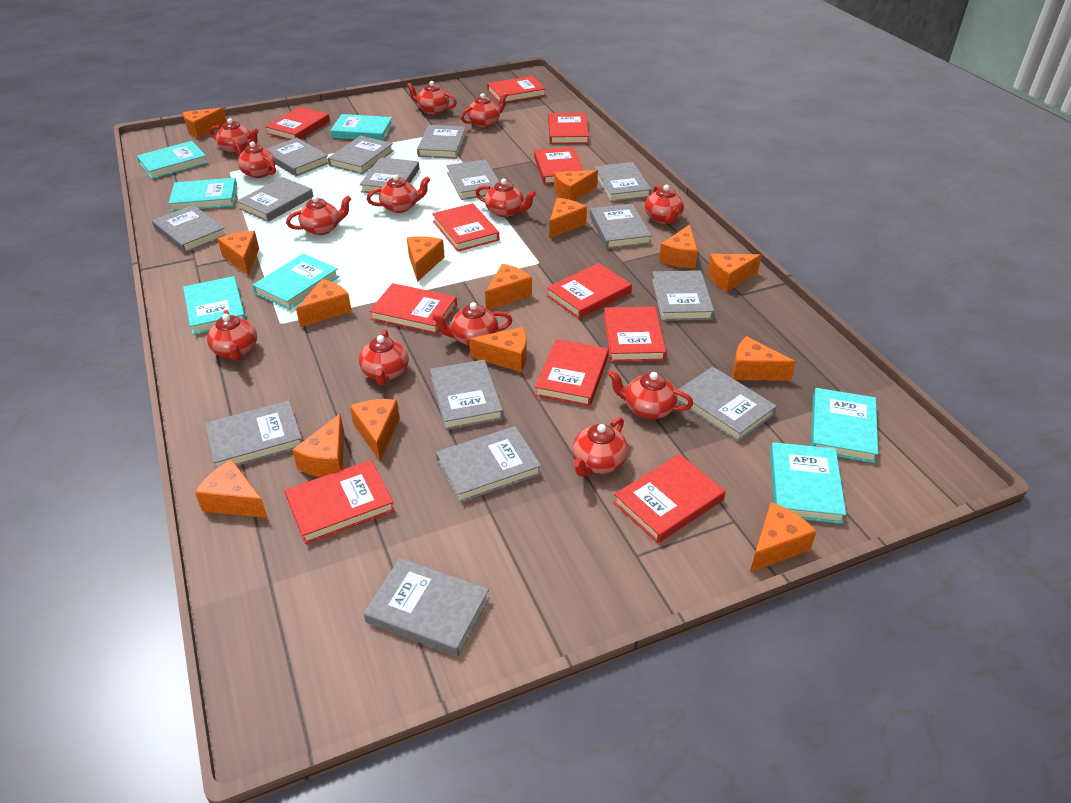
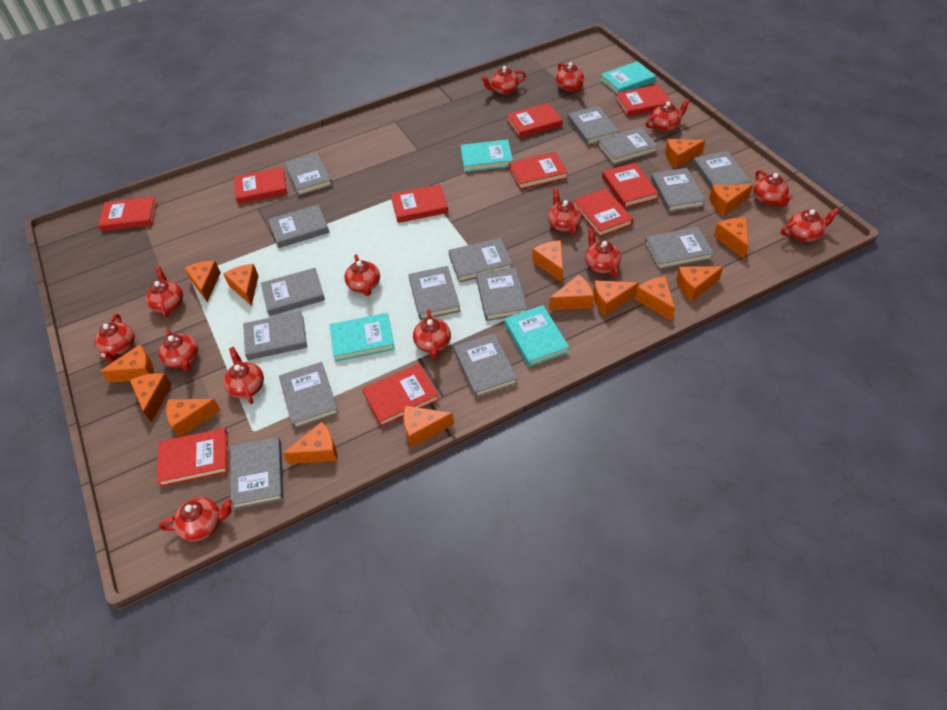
red book: [265,107,330,140] [285,460,395,544] [369,283,457,334] [432,203,499,252] [487,76,546,103] [534,147,584,184] [535,339,609,407] [547,263,632,319] [548,113,589,144] [604,306,666,362] [613,454,726,543] = 11 -> [98,196,157,232] [156,428,228,487] [234,167,287,204] [362,364,439,427] [391,184,448,223] [506,103,563,138] [509,152,568,190] [573,188,633,237] [602,163,659,208] [615,85,672,117] = 10
red teapot: [207,310,257,361] [210,118,259,154] [233,139,276,178] [286,196,351,235] [359,329,409,385] [367,175,430,213] [407,81,457,114] [432,302,512,346] [461,93,508,127] [475,179,536,217] [573,417,628,477] [608,370,694,419] [645,185,684,224] = 13 -> [95,314,135,362] [146,266,183,318] [159,329,198,371] [159,497,233,542] [223,347,264,404] [344,254,380,296] [413,309,451,358] [481,66,526,95] [548,188,582,235] [556,62,584,91] [585,228,621,277] [645,99,690,132] [753,170,793,207] [781,208,839,242] = 14
turquoise book: [137,141,208,179] [168,178,237,211] [183,276,246,335] [252,253,339,310] [330,114,393,141] [770,442,846,524] [811,388,878,463] = 7 -> [329,313,395,362] [460,139,513,172] [504,305,569,367] [600,61,656,93] = 4

